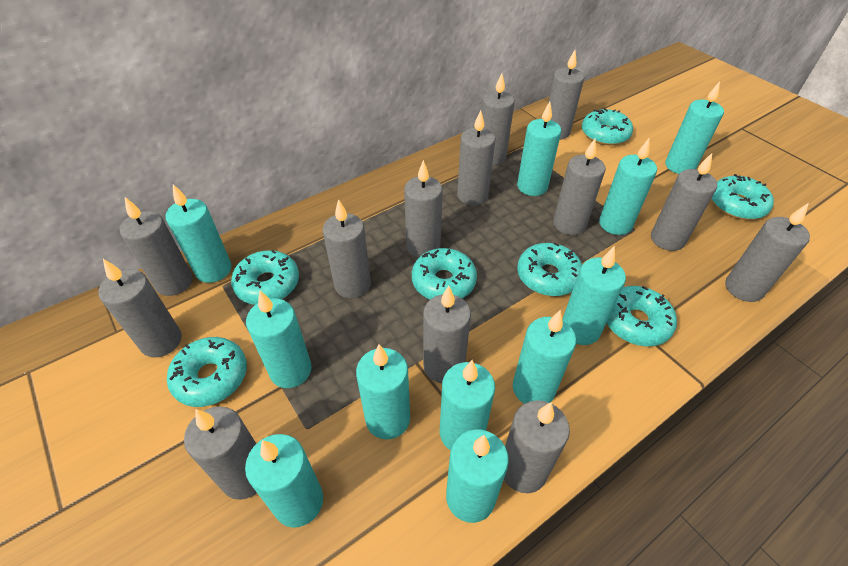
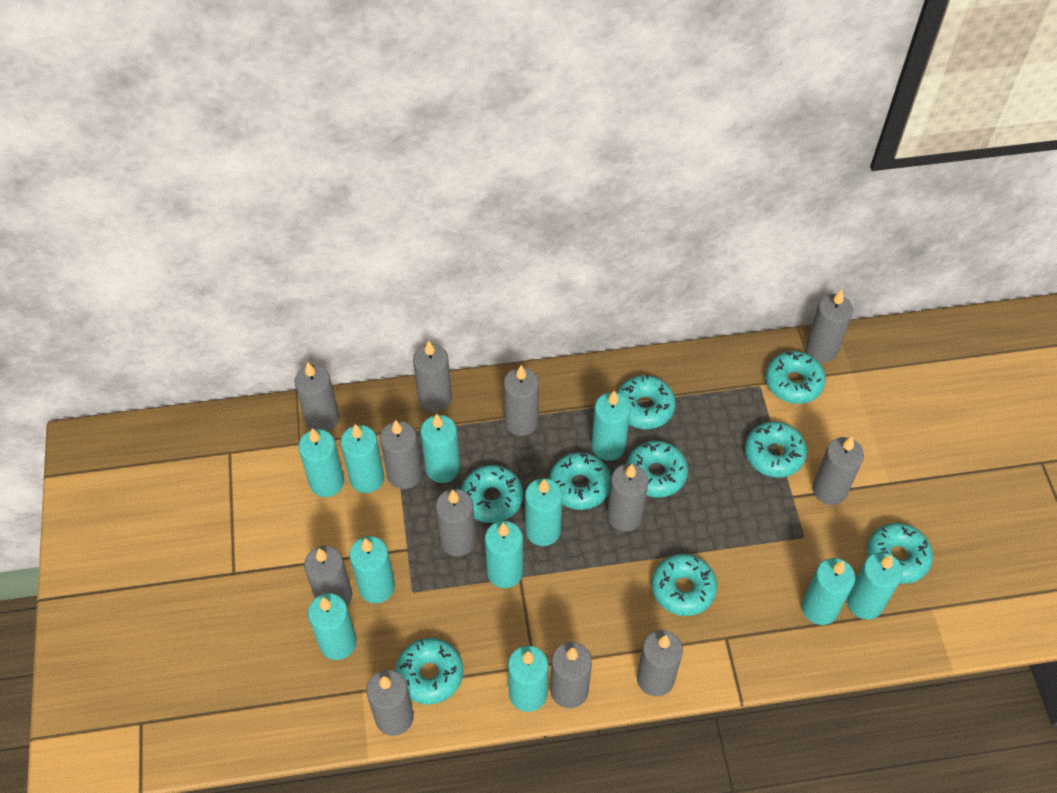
grey candle: [98,259,182,358] [120,197,193,296] [184,407,257,500] [323,199,371,298] [404,160,443,258] [423,286,471,383] [457,110,496,206] [482,73,515,165] [504,400,570,493] [548,50,584,140] [553,139,605,235] [651,153,717,251] [725,203,810,302] = 13 -> [294,362,339,432] [304,546,352,606] [366,670,414,736] [380,420,422,489] [413,340,452,412] [436,489,476,556] [504,365,539,436] [550,642,592,708] [607,464,648,531] [637,630,683,696] [806,290,853,362] [813,436,864,505] = 12
turquoise donut: [167,337,247,407] [231,250,299,305] [412,248,477,299] [517,243,582,296] [582,108,633,145] [607,286,677,346] [712,174,774,220] = 7 -> [395,638,463,704] [461,465,523,523] [549,452,611,510] [617,375,676,429] [626,441,688,498] [652,554,717,616] [745,422,807,478] [766,351,826,404] [867,523,933,584] = 9

